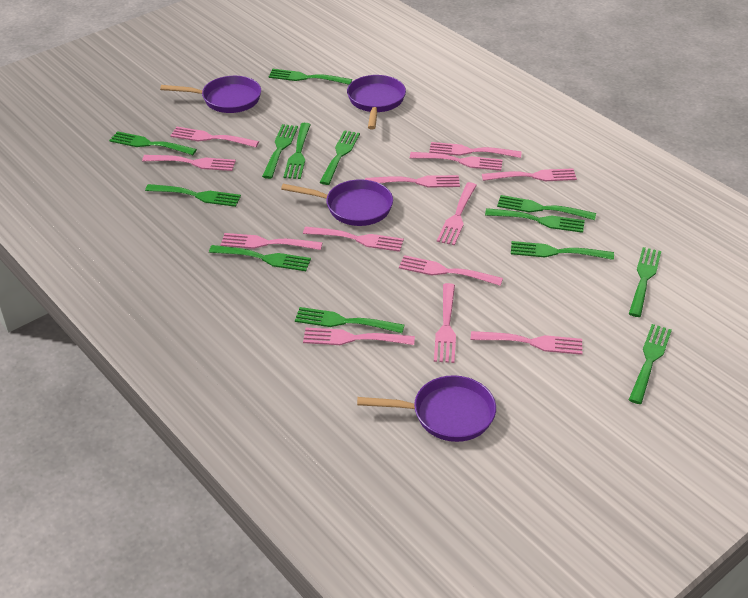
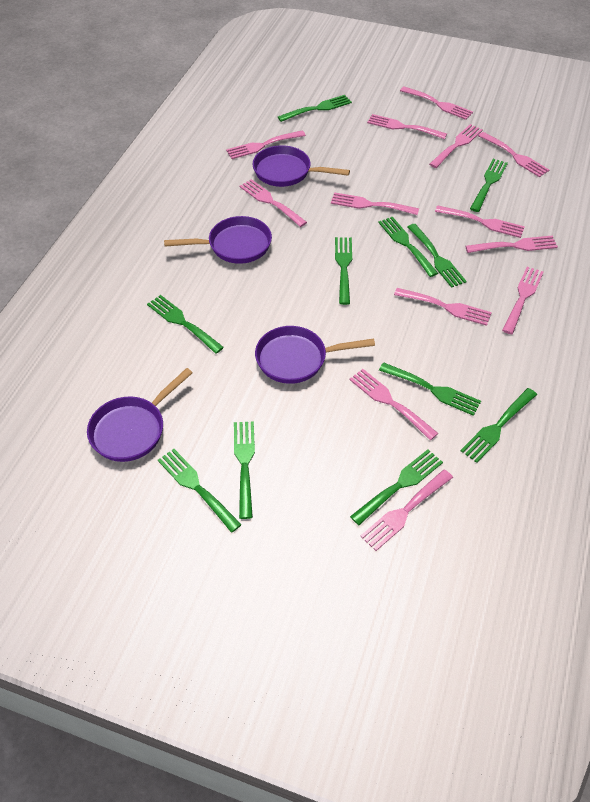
green fork: [109,131,197,155] [145,184,241,207] [209,245,311,271] [262,124,298,179] [268,69,352,85] [284,123,311,179] [295,307,404,333] [320,130,360,185] [485,208,585,233] [497,195,596,220] [511,241,614,260] [629,247,661,317] [629,324,672,404] = 13 -> [147,295,224,354] [158,449,242,533] [234,421,255,519] [278,95,352,122] [335,237,352,305] [350,449,443,525] [378,217,438,277] [379,362,481,416] [407,224,467,288] [461,388,537,463] [470,159,508,212] = 11

